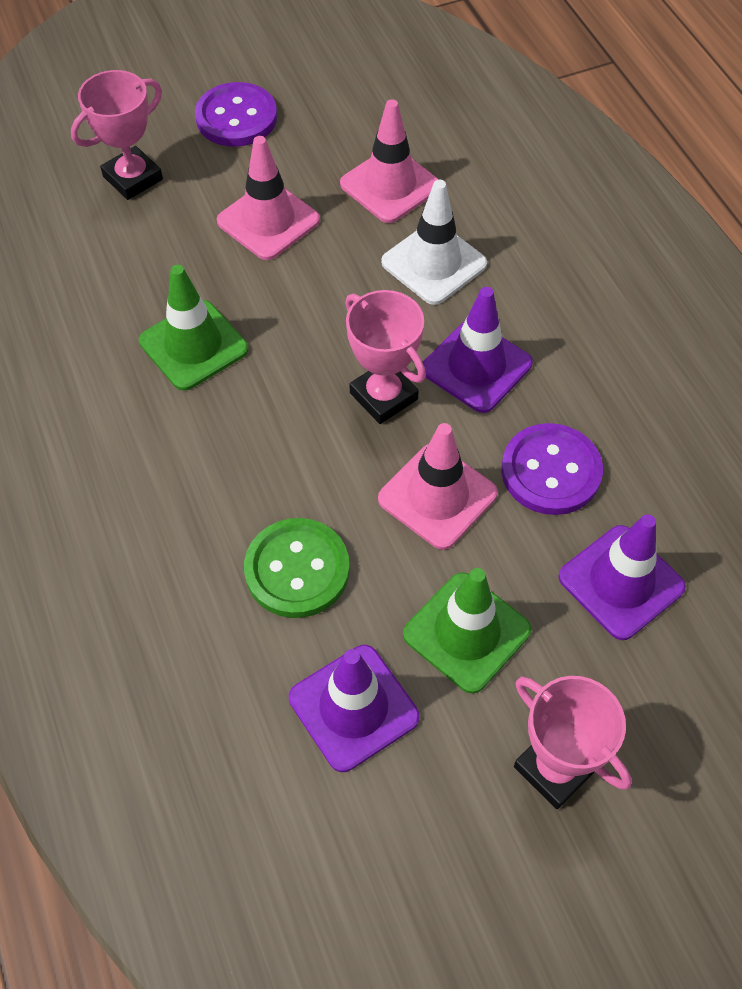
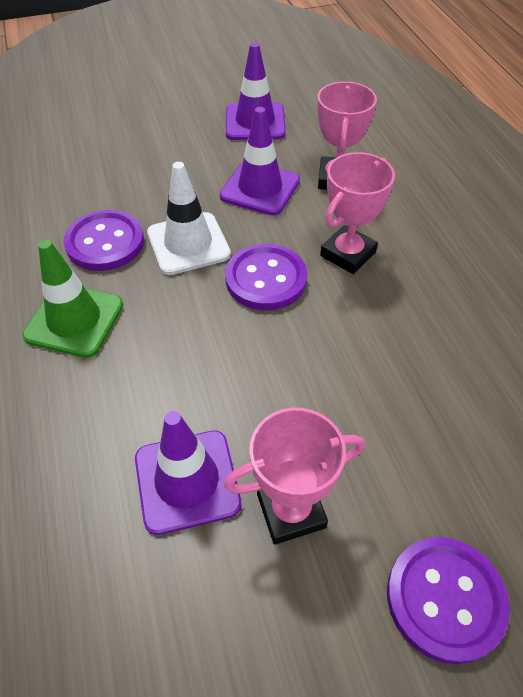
green button: [244,518,350,618] = 1 -> none = 0
green traffic cone: [139,265,248,391] [403,568,531,694] = 2 -> [22,240,123,358] = 1
pink traffic cone: [217,136,320,260] [340,99,439,223] [378,423,498,550] = 3 -> none = 0
purple button: [195,82,277,147] [501,423,603,515] = 2 -> [64,210,144,271] [225,244,307,310] [387,537,510,664] = 3

